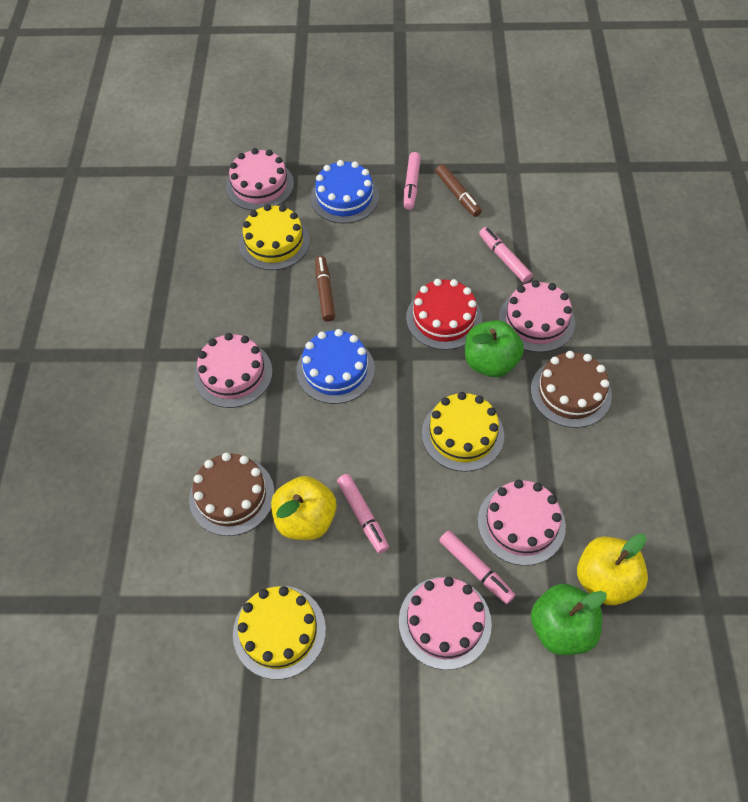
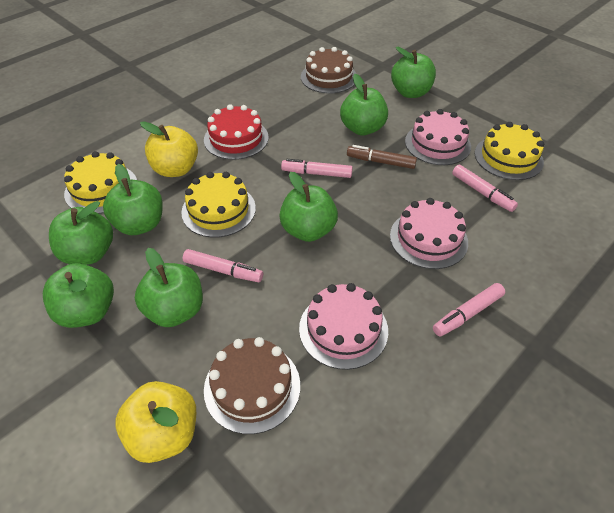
blue cake: [296,329,375,404] [310,160,379,224] = 2 -> none = 0
brown marker: [315,256,335,322] [436,164,482,217] = 2 -> [347,145,417,169] = 1
green apple: [465,320,524,377] [531,584,607,655] = 2 -> [43,263,114,328] [49,201,113,265] [103,164,163,235] [135,248,203,327] [279,172,338,242] [340,74,388,136] [391,47,436,98] = 7
pink cake: [194,333,273,408] [226,148,294,210] [399,577,492,670] [478,480,566,566] [499,280,575,352] = 5 -> [299,283,388,370] [390,198,468,269] [405,109,471,165] = 3

